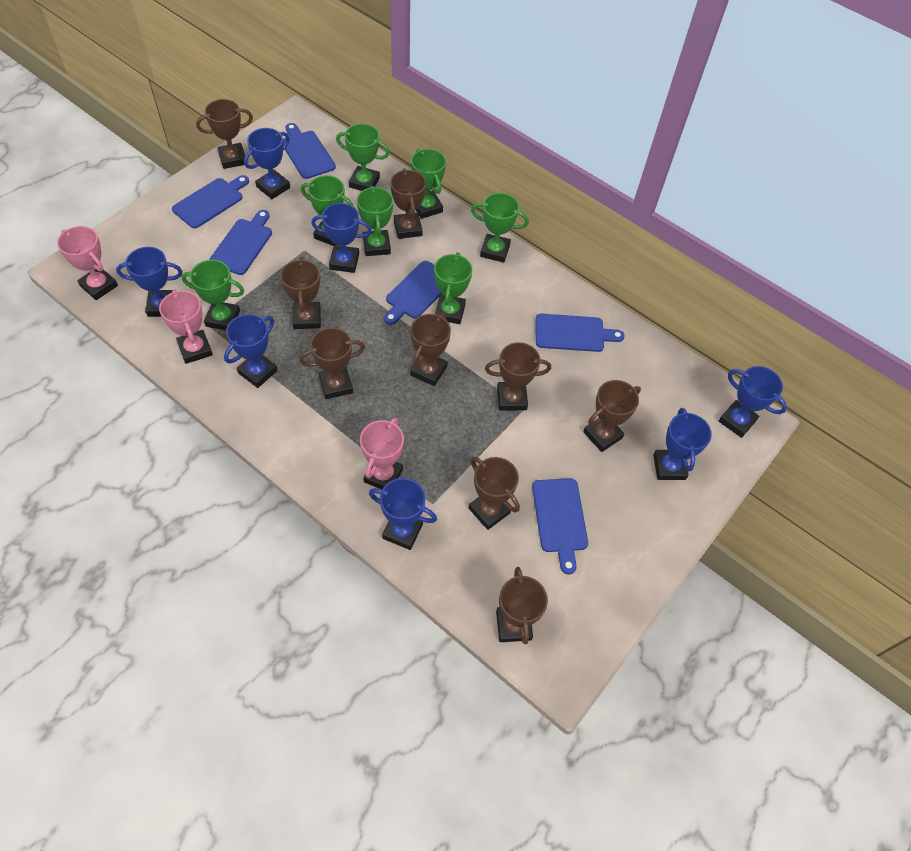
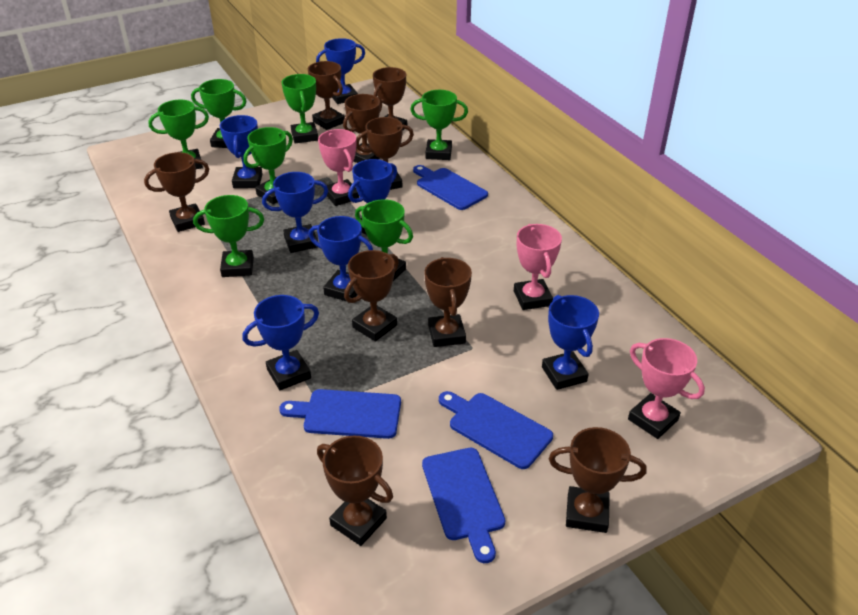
blue cutting board: [172,175,249,228] [209,210,272,275] [283,123,336,179] [384,261,442,325] [532,478,588,574] [536,314,625,352] = 6 -> [279,389,401,439] [413,165,488,210] [422,448,505,563] [439,391,553,469] = 4

